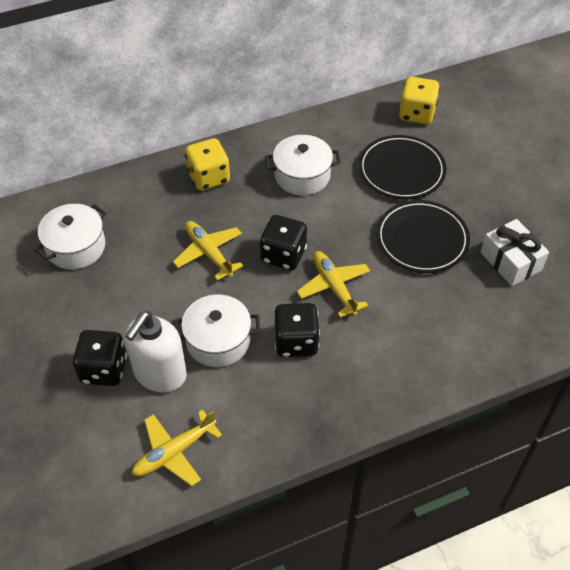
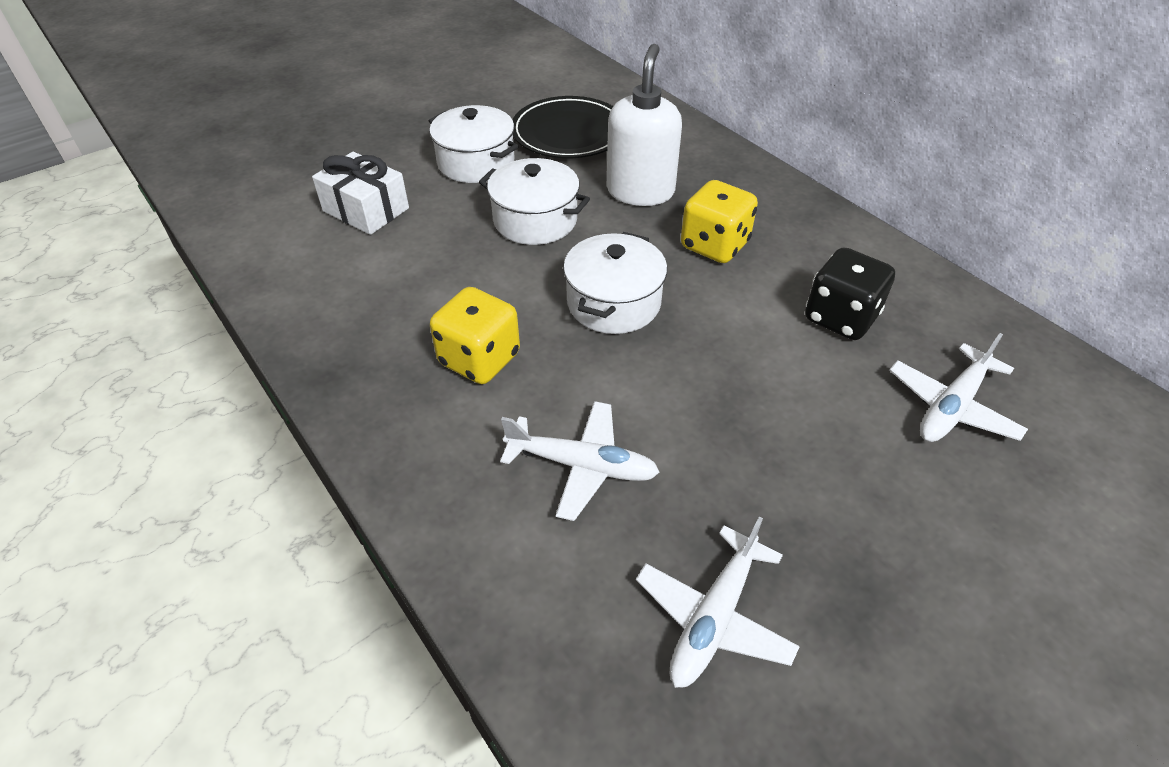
black dice: [73,330,127,386] [260,215,307,270] [274,303,320,357] = 3 -> [805,247,895,340] = 1
black plate: [358,135,446,199] [376,200,470,273] = 2 -> [513,96,613,158] = 1
white plane: none = 0 -> [500,401,660,521] [636,516,800,688] [889,333,1028,442] = 3
yellow plane: [132,409,222,486] [173,221,243,281] [297,251,370,318] = 3 -> none = 0

